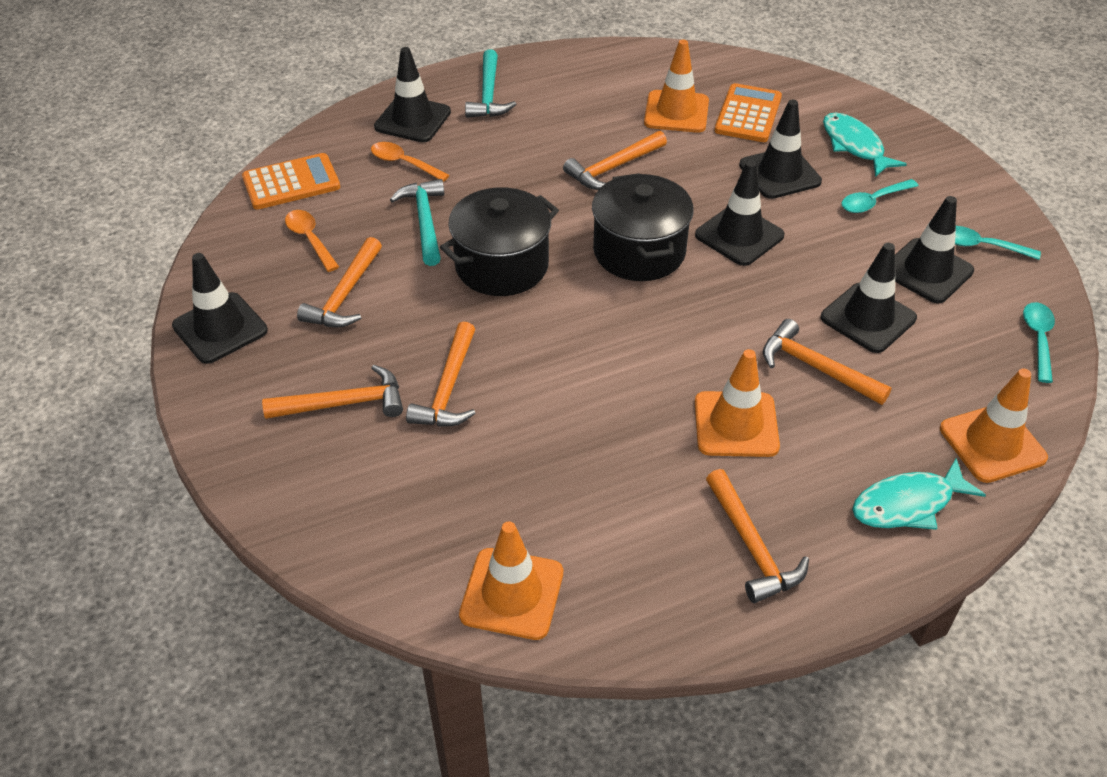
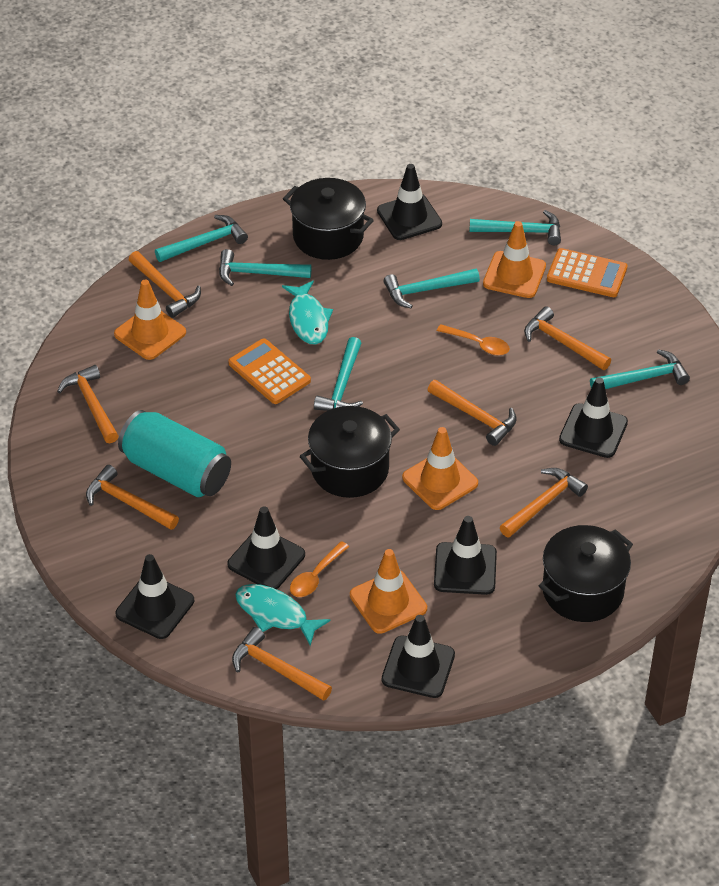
black pot: [440,187,559,296] [592,173,694,281] = 2 -> [283,178,374,260] [300,406,400,498] [539,525,633,622] = 3
orange hammer: [262,365,403,419] [297,237,382,327] [406,322,476,427] [563,131,667,190] [706,469,809,603] [763,319,891,405] = 6 -> [57,365,119,443] [86,465,179,530] [129,251,201,318] [232,627,332,701] [428,380,517,446] [500,468,588,538] [524,306,611,370] = 7
turquoise can: none = 0 -> [118,410,231,497] = 1
turquoise hammer: [390,179,444,266] [465,49,516,118] = 2 -> [155,215,248,262] [219,249,311,286] [314,337,363,411] [384,269,480,308] [470,210,561,245] [590,349,690,389] = 6
turquoise spoon: [842,179,919,213] [955,226,1041,260] [1023,302,1055,383] = 3 -> none = 0

